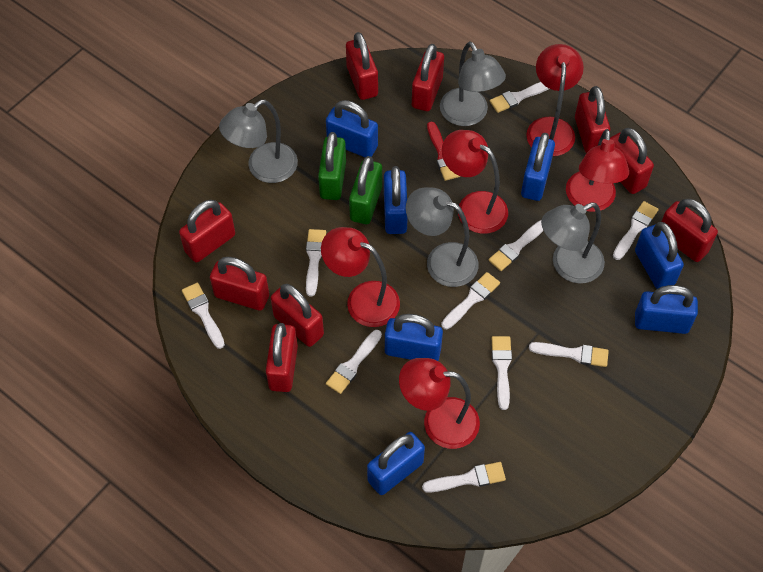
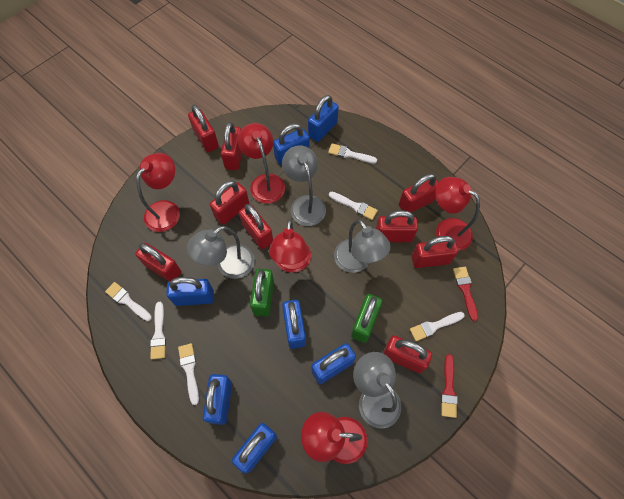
red brush: [427,121,461,181] = 1 -> [441,354,458,418] [453,267,478,321] = 2
white brush: [182,283,225,349] [306,229,326,297] [326,330,382,394] [422,462,506,493] [441,272,500,329] [488,220,543,271] [490,82,549,113] [492,336,512,410] [529,342,609,367] [613,201,659,260] = 10 -> [105,282,152,321] [150,302,166,359] [178,343,199,405] [328,143,377,164] [329,191,378,220] [410,312,465,341] = 6

